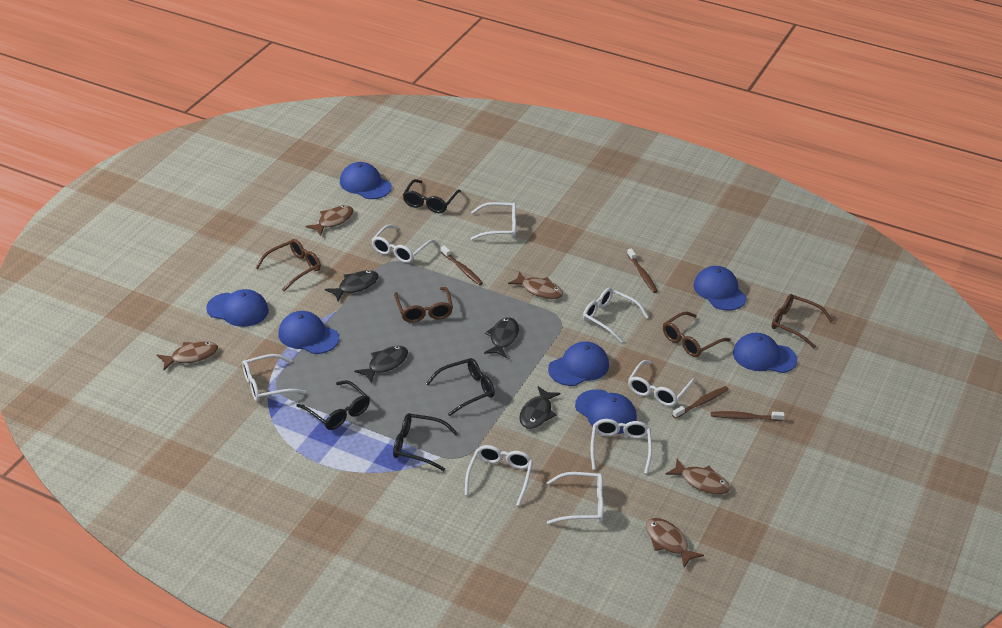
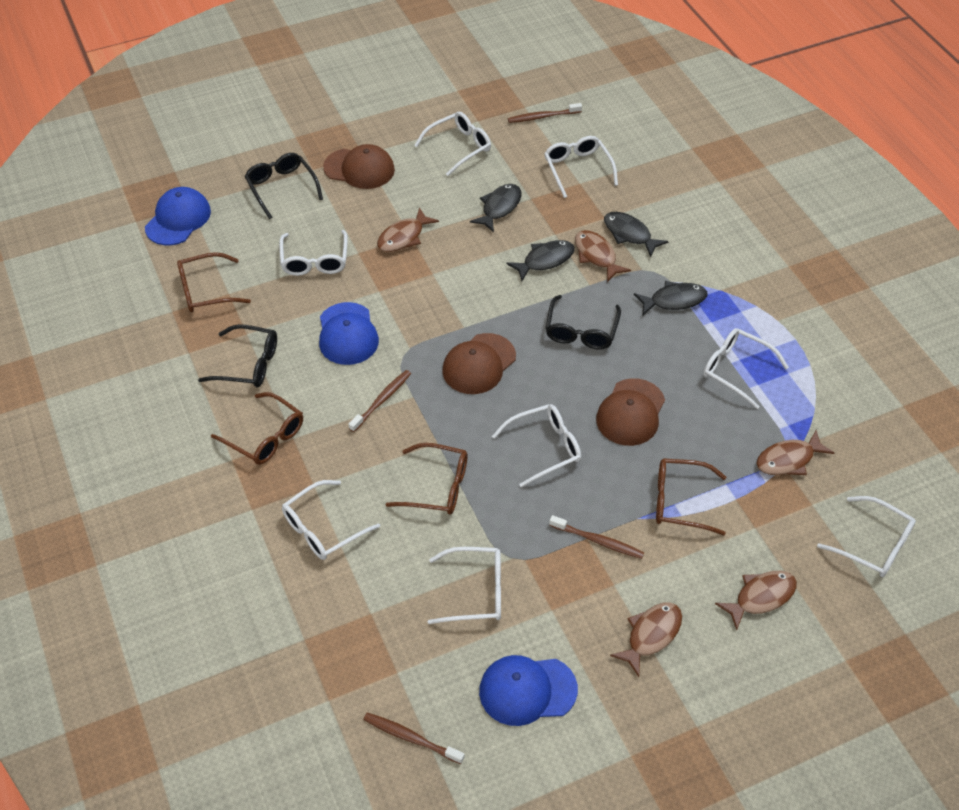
black glasses: [296,380,370,430] [393,413,458,471] [403,179,461,213] [426,358,495,416] = 4 -> [198,324,277,387] [245,153,323,219] [545,295,621,349] = 3
blue cap: [206,289,268,327] [278,311,339,354] [340,162,392,199] [548,341,609,386] [575,389,637,434] [693,266,747,310] [733,333,797,373] = 7 -> [145,187,211,245] [319,302,379,365] [479,655,578,726] = 3
brown cap: none = 0 -> [323,144,395,189] [442,333,516,394] [596,378,665,446] = 3

